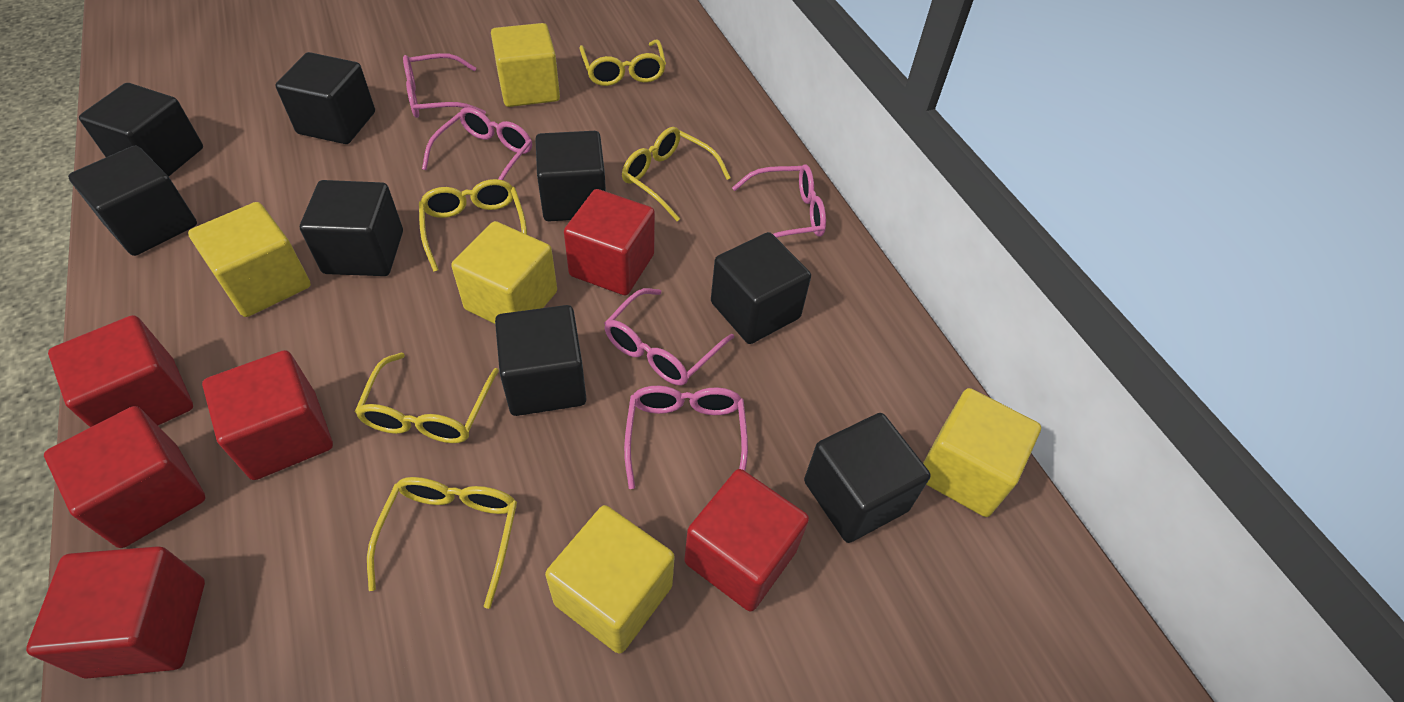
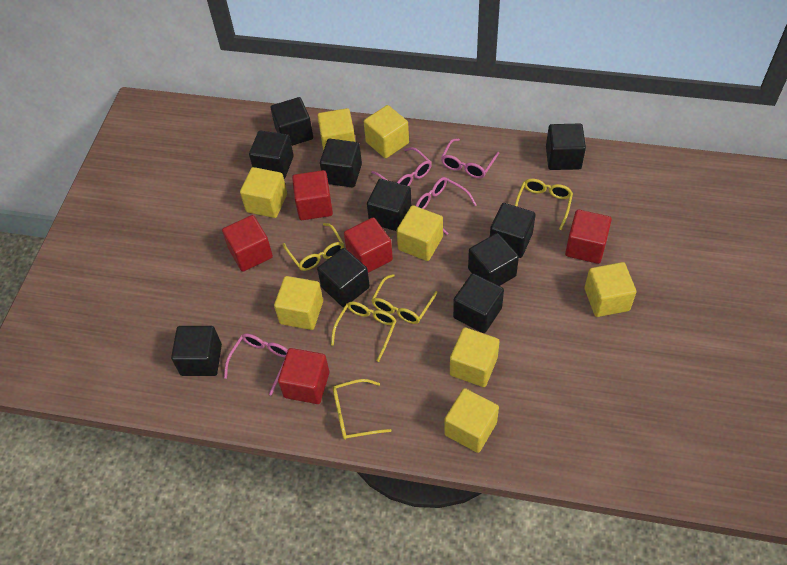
black cube: [68,146,197,256] [79,83,203,176] [275,52,375,144] [300,180,403,276] [495,305,586,416] [535,131,606,221] [711,232,811,344] [804,413,931,543] = 8 -> [171,326,222,376] [249,130,294,179] [271,97,313,146] [317,248,370,307] [320,139,362,188] [367,179,412,231] [453,273,504,333] [468,233,519,286] [490,203,536,258] [546,124,586,170] = 10
pink glasses: [403,53,486,118] [422,107,532,180] [604,288,734,385] [624,386,748,489] [732,164,826,238] = 5 -> [224,333,288,396] [371,147,432,186] [415,177,477,235] [441,139,499,178] = 4
red cube: [26,546,205,679] [44,406,205,548] [48,315,193,427] [202,350,333,480] [564,189,655,296] [684,469,809,612] = 6 -> [222,215,273,272] [278,348,329,404] [292,170,333,220] [344,217,393,273] [565,209,612,264] = 5
yellow cube: [188,202,311,317] [451,221,557,324] [491,23,560,107] [545,505,675,654] [923,388,1041,517] = 5 -> [240,167,287,218] [274,276,323,330] [317,108,355,151] [364,105,409,158] [397,205,443,261] [444,388,499,453] [450,327,500,387] [584,262,636,317] = 8

